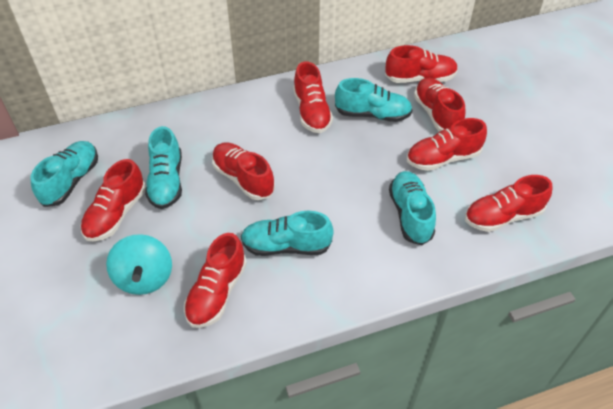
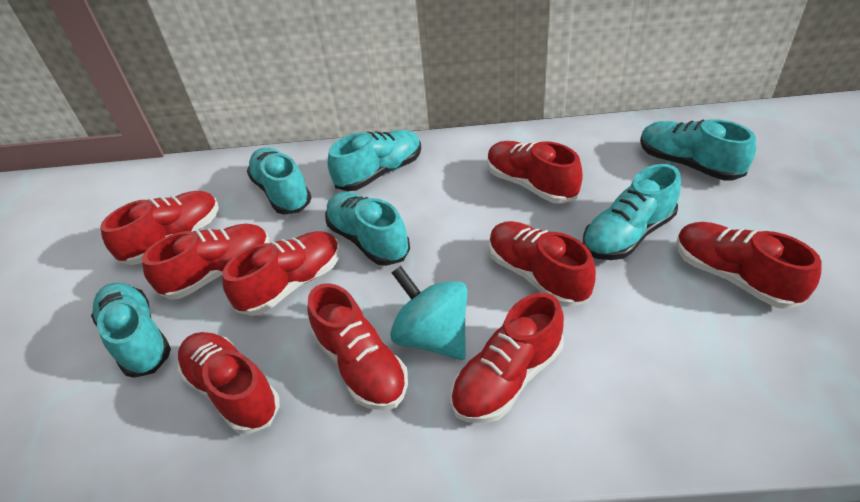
red shoe: [81,159,146,242] [184,233,247,328] [212,142,275,200] [293,62,333,133] [385,45,458,83] [407,118,487,171] [414,78,466,132] [465,175,552,232] = 8 -> [100,191,219,265] [142,224,269,299] [177,332,280,434] [222,231,340,316] [307,283,408,411] [451,293,564,423] [487,141,583,204] [489,221,596,307] [676,222,822,309] = 9
turquoise shoe: [31,141,98,207] [145,126,182,209] [241,211,334,256] [335,78,412,122] [389,171,436,245] = 5 -> [91,283,171,378] [247,148,312,215] [325,192,410,266] [328,130,421,191] [583,164,681,260] [640,119,756,181] = 6

